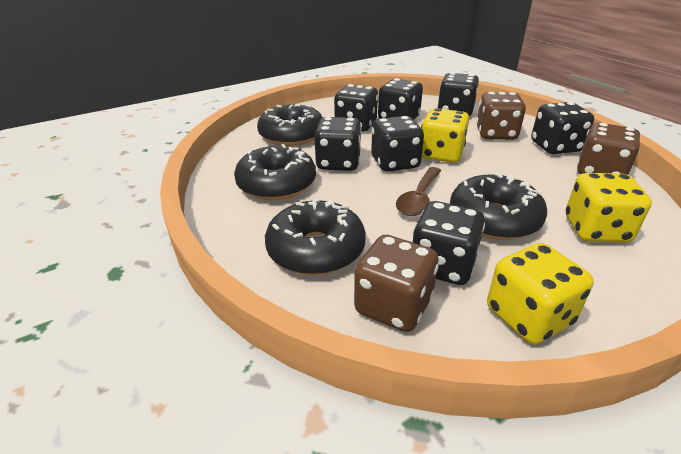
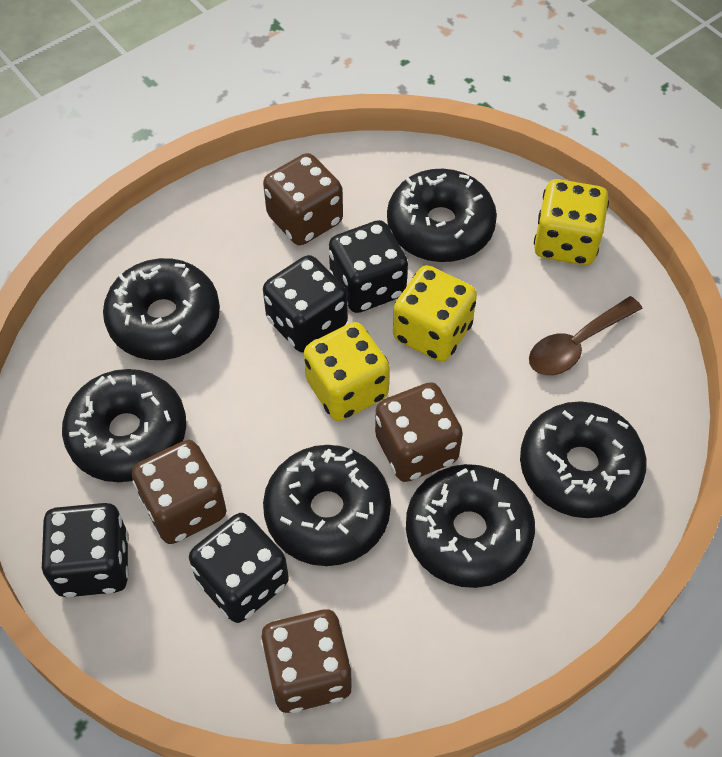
black dice: [314,117,362,171] [334,84,378,132] [371,116,424,172] [378,78,423,120] [413,201,485,285] [437,72,479,116] [531,102,594,154] = 7 -> [42,503,129,597] [189,513,289,623] [263,255,348,353] [329,220,408,313] = 4
black donut: [234,144,316,200] [257,104,323,146] [265,199,366,275] [450,173,547,240] = 4 -> [62,369,186,482] [103,258,220,360] [263,445,391,566] [387,169,497,262] [406,464,535,588] [520,401,646,518] = 6
brown dice: [354,235,439,332] [476,92,526,140] [577,123,640,175] = 3 -> [132,440,226,544] [261,609,353,713] [263,153,343,245] [375,382,463,482] = 4

